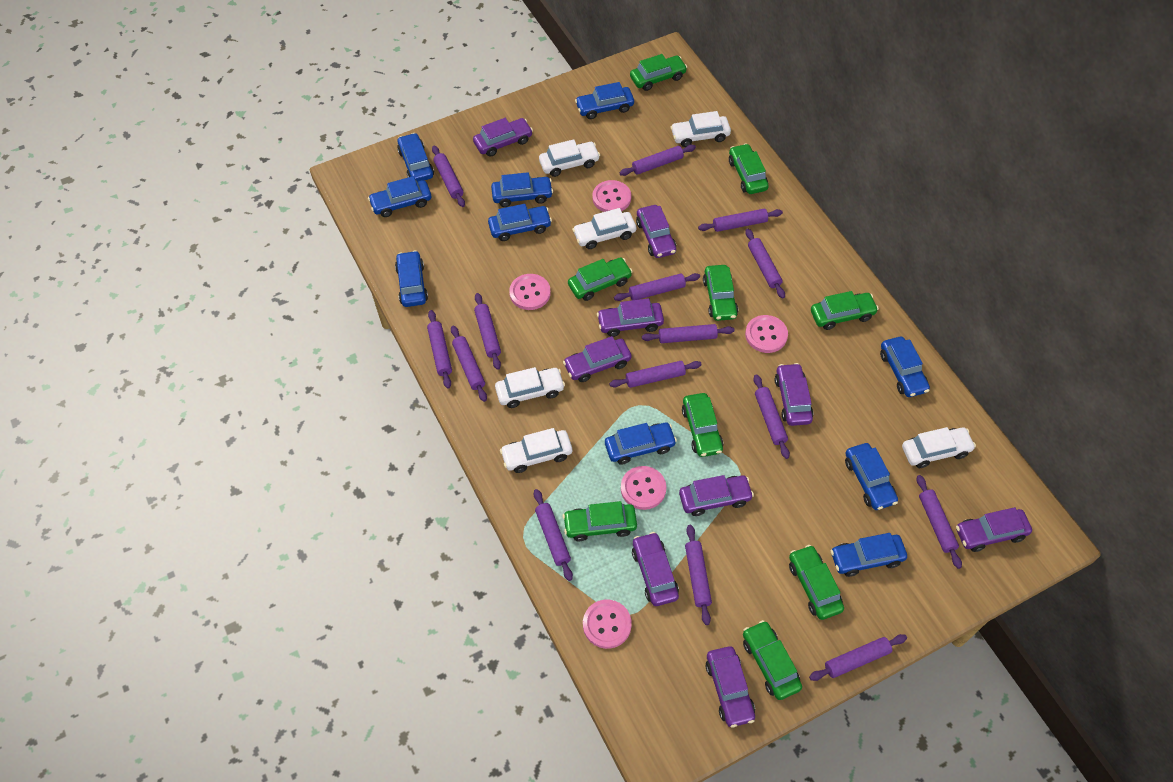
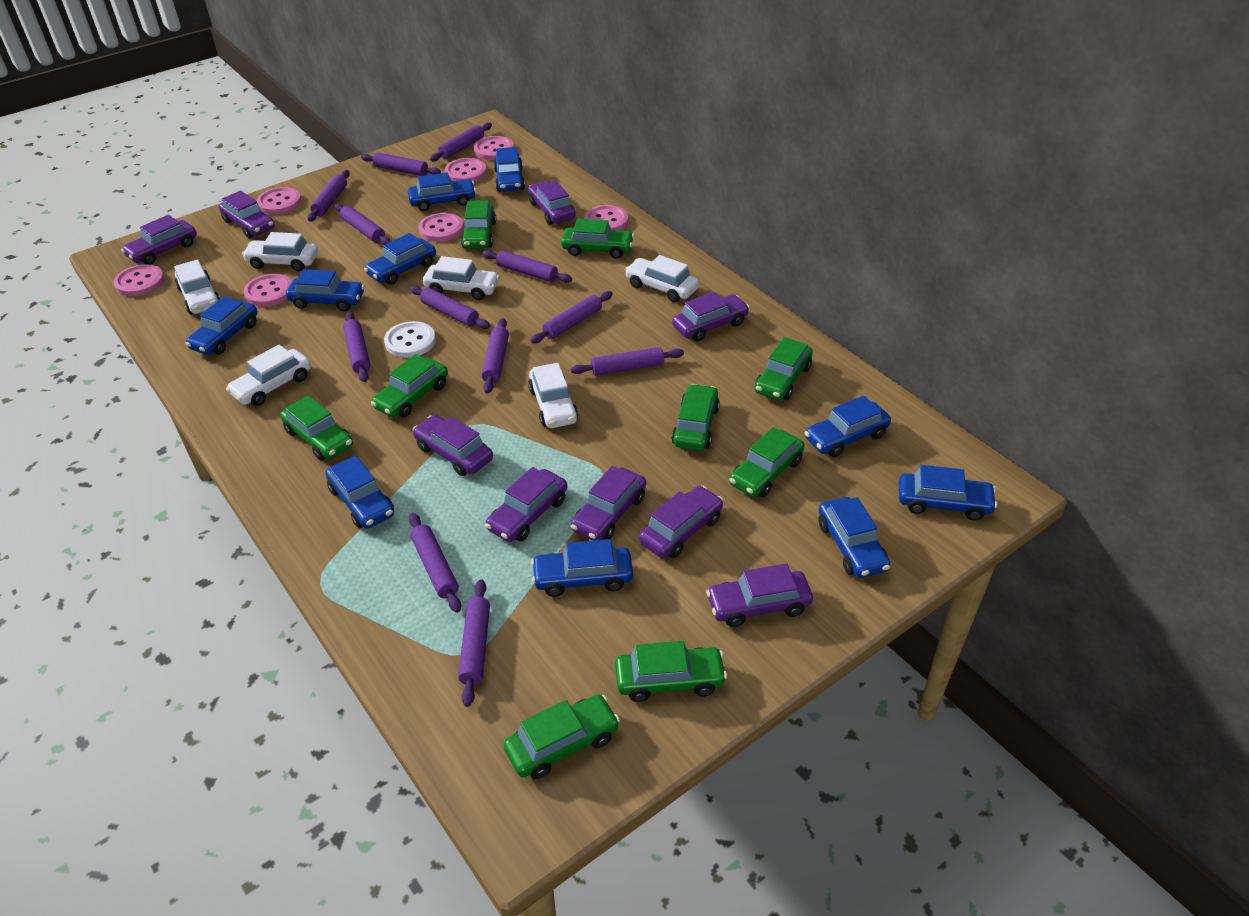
pink button: [509,274,551,310] [583,600,632,649] [592,180,631,212] [621,466,667,510] [745,315,788,353] = 5 -> [113,264,164,296] [244,274,292,307] [257,187,301,214] [418,213,464,242] [445,158,487,182] [474,136,514,160] [584,205,628,231] = 7
purple rolling pin: [427,310,452,389] [432,146,465,207] [451,326,487,402] [474,293,501,370] [534,489,573,581] [609,361,702,388] [614,273,700,301] [619,145,696,176] [642,324,734,343] [685,525,712,625] [698,209,783,232] [745,229,785,299] [753,374,790,459] [809,634,907,681] [917,475,962,569] = 15 -> [308,170,349,221] [335,203,391,245] [343,312,370,382] [361,153,441,176] [409,513,461,613] [410,286,490,329] [430,123,492,161] [458,579,490,707] [482,250,572,283] [482,318,509,394] [530,291,613,344] [571,347,684,376] = 12
white button: none = 0 -> [384,321,436,358] = 1

